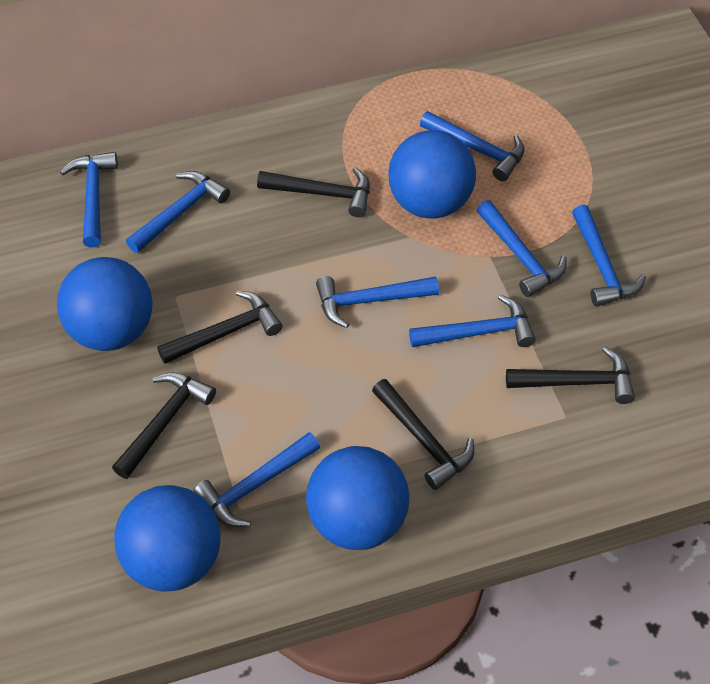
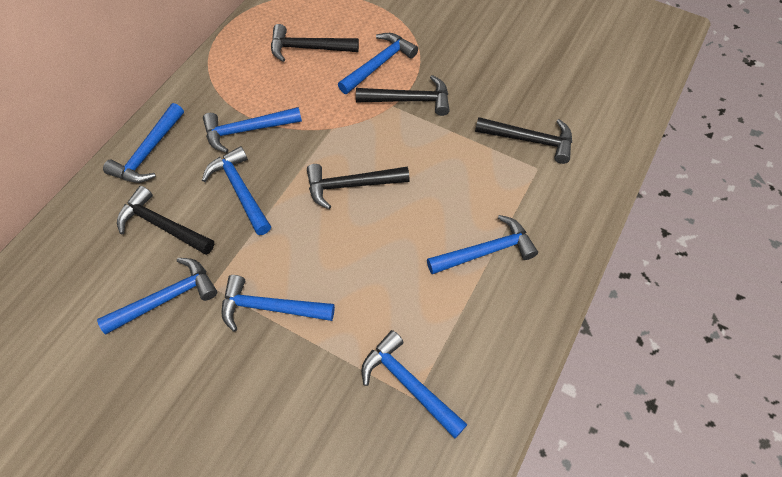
blue ball: [57,257,153,351] [114,485,220,592] [306,446,409,550] [388,130,476,219] = 4 -> none = 0

